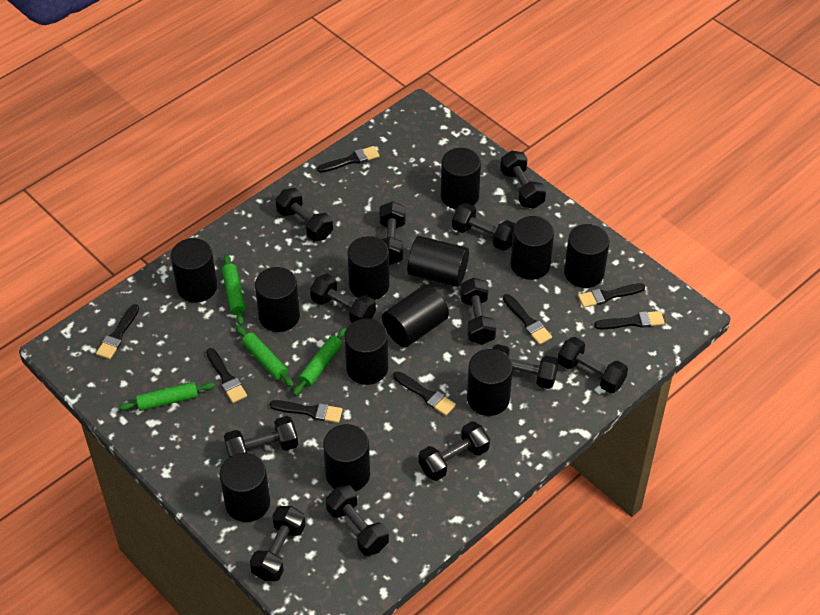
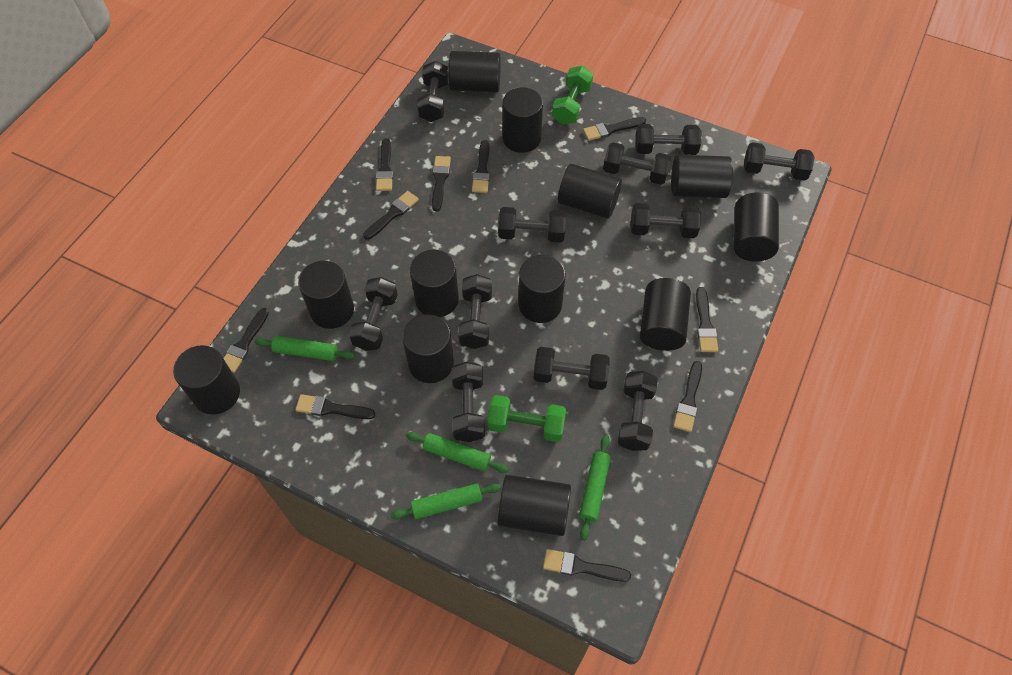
black brush: [96,304,139,359] [206,348,247,403] [270,400,343,423] [317,146,380,173] [393,372,456,416] [503,294,552,345] [578,283,645,308] [594,311,665,329] = 8 -> [223,308,269,373] [295,394,375,419] [363,191,419,240] [376,138,393,191] [432,156,451,211] [472,140,490,193] [543,549,631,582] [583,117,646,141] [673,361,702,432] [696,287,718,352] = 10
black dumbbell: [224,416,298,457] [250,506,305,581] [276,188,333,241] [310,274,376,323] [326,485,389,556] [379,201,406,265] [419,421,490,481] [452,203,515,251] [460,278,496,345] [492,344,559,389] [500,150,546,209] [558,337,628,393] = 12 -> [349,277,398,351] [417,61,449,122] [452,362,485,442] [458,274,492,349] [498,207,566,243] [533,347,610,390] [603,142,671,185] [618,371,658,451] [631,203,701,238] [635,124,701,155] [744,142,815,180] = 11
green dumbbell: none = 0 -> [487,395,566,442] [552,66,593,125] = 2

